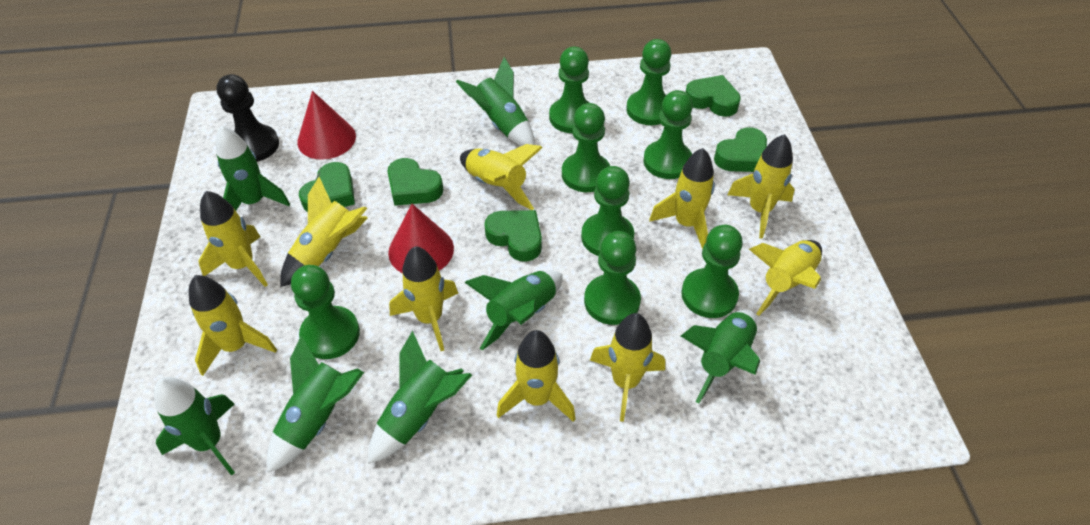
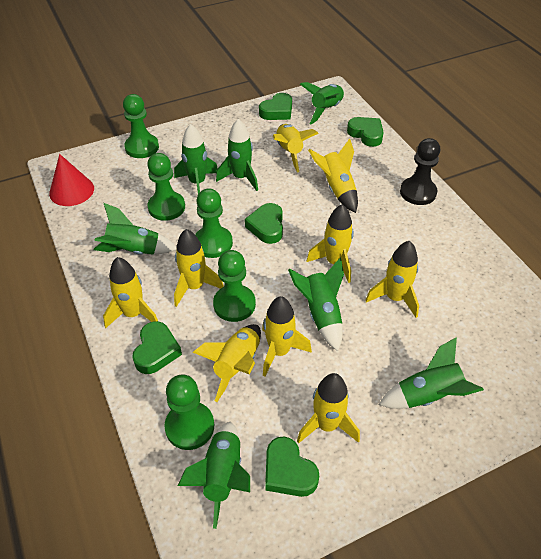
green pawn: [291,265,360,359] [549,47,590,133] [562,103,610,192] [581,166,634,256] [584,231,641,325] [626,39,671,125] [643,90,693,179] [681,225,743,318] = 8 -> [123,94,159,158] [147,153,185,221] [164,375,214,450] [195,188,233,258] [213,250,256,322] = 5
red cone: [297,91,356,160] [388,204,454,273] = 2 -> [49,154,94,206] = 1
yellow rocket: [189,275,277,376] [199,191,268,287] [280,177,368,287] [389,246,458,351] [460,144,543,210] [497,330,576,422] [590,313,665,422] [649,148,715,249] [727,134,795,239] [749,240,822,316] = 10 -> [103,257,158,328] [174,229,224,307] [192,324,261,402] [262,296,312,377] [273,124,319,172] [297,373,360,444] [306,204,354,283] [308,139,358,213] [365,241,419,318] = 9

